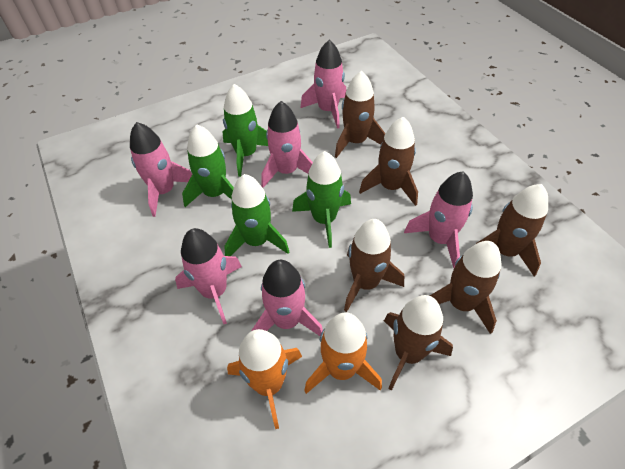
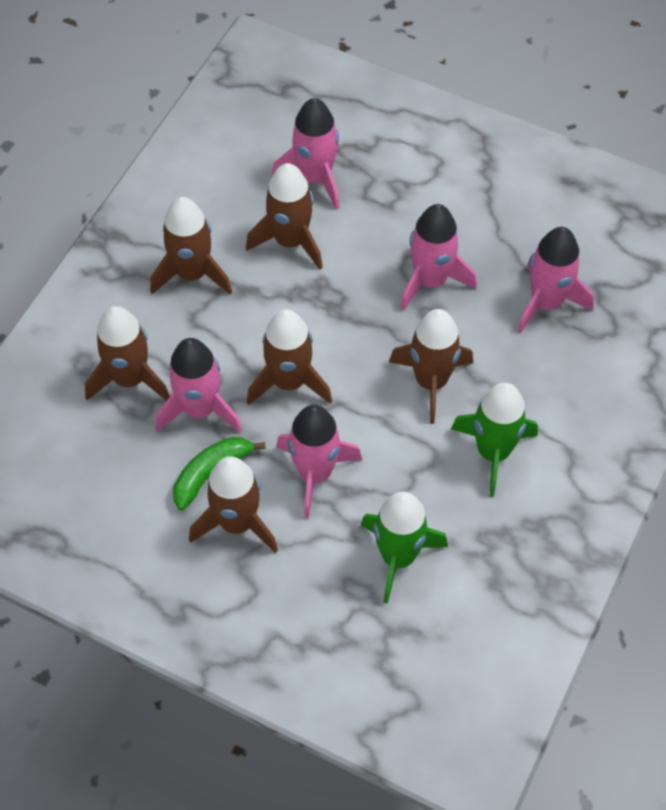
green banana: none = 0 -> [173,437,266,510] = 1
green rocket: [182,125,234,207] [222,84,268,177] [224,174,289,256] [292,151,351,248] = 4 -> [361,492,448,604] [451,382,538,497] = 2
orange rocket: [227,329,302,429] [304,312,382,394] = 2 -> none = 0
pink rocket: [130,122,192,217] [175,228,242,324] [251,260,323,336] [261,101,313,188] [300,40,346,129] [404,171,473,268] = 6 -> [155,338,242,433] [271,98,339,210] [276,405,362,518] [400,204,477,311] [517,227,594,334] = 5

